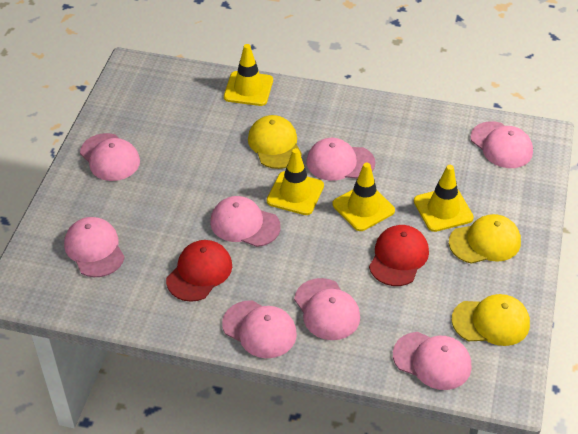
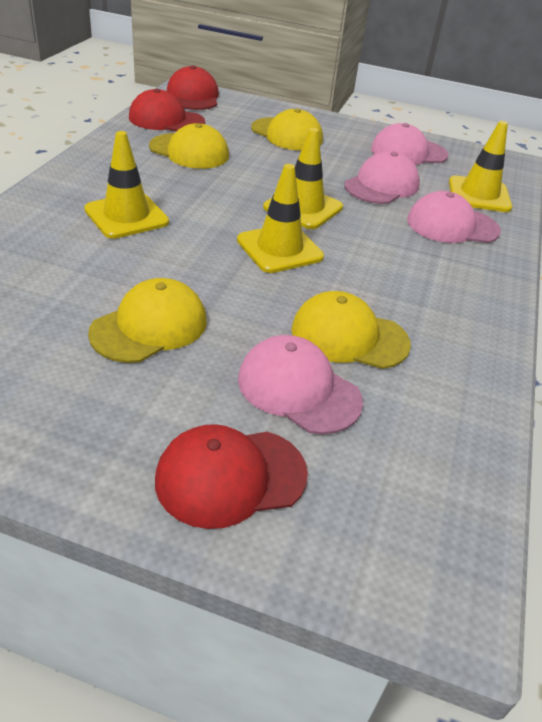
pink cap: [64,217,125,277] [80,133,140,181] [210,196,281,247] [222,300,297,358] [294,278,360,340] [306,138,375,181] [393,332,472,390] [470,121,533,168] = 8 -> [238,335,363,435] [344,151,420,204] [371,123,449,165] [407,191,501,243] = 4
red cap: [166,240,232,302] [369,225,429,286] = 2 -> [129,89,205,131] [155,424,308,529] [167,65,219,110] = 3
yellow cap: [248,115,302,169] [449,214,521,264] [452,294,530,346] = 3 -> [88,278,207,363] [149,123,229,169] [251,108,323,150] [291,291,411,369] = 4

